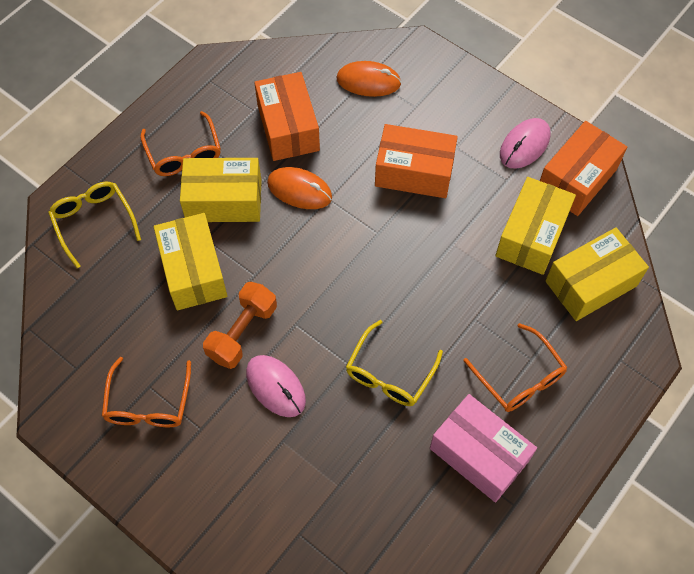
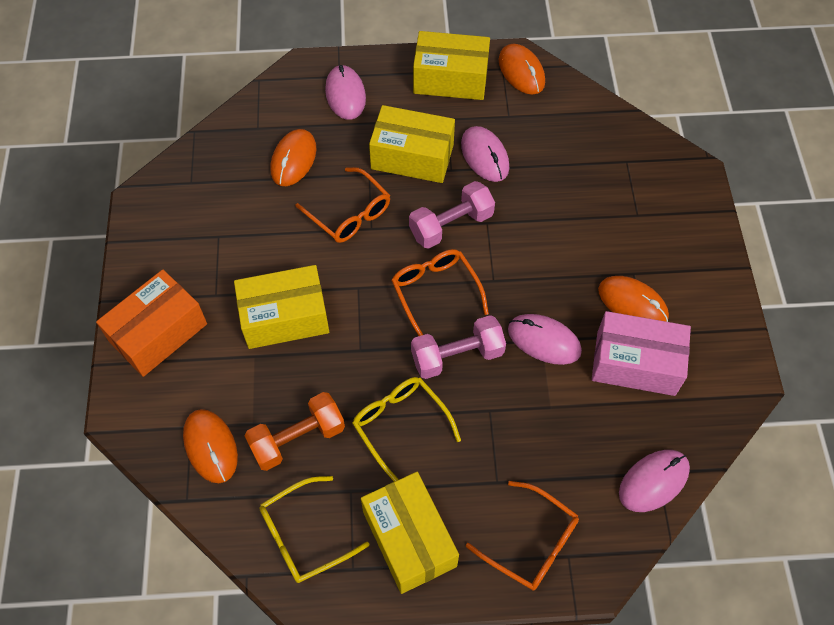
orange box: [254,72,320,161] [375,124,458,198] [540,121,627,216] = 3 -> [96,269,207,377] = 1
orange mouse: [267,167,332,209] [337,61,402,97] = 2 -> [183,409,238,483] [270,129,317,186] [499,44,545,95] [598,276,669,322] = 4
pink dumbbell: none = 0 -> [409,181,495,249] [411,315,506,379] = 2
pink mouse: [246,355,306,417] [500,118,551,169] = 2 -> [325,65,366,120] [461,126,509,182] [508,314,582,365] [619,450,690,512] = 4

